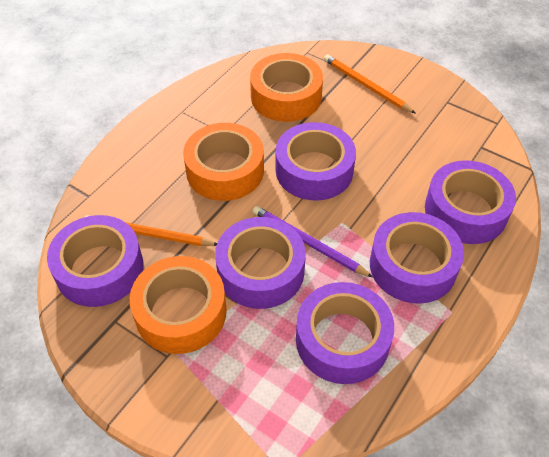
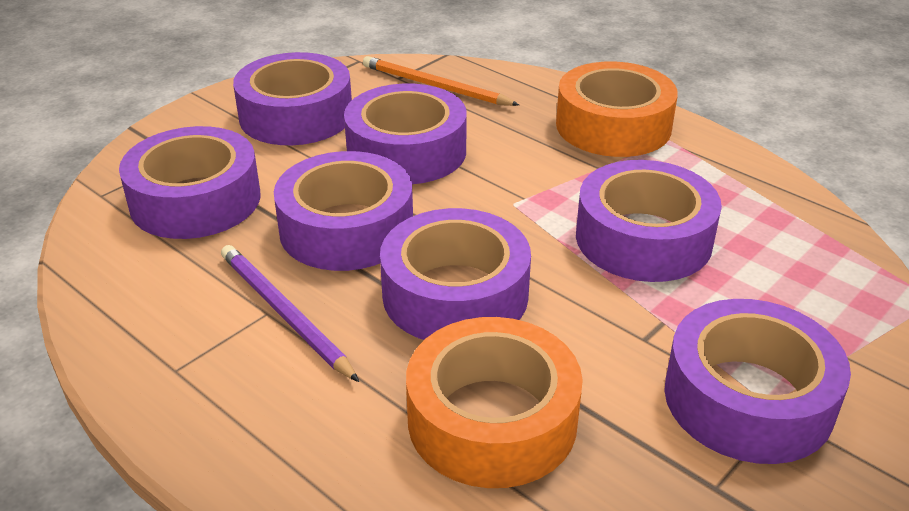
orange pencil: [85,215,217,246] [324,54,416,114] = 2 -> [363,56,519,106] = 1
orange tape: [130,256,227,354] [183,123,264,201] [250,53,323,122] = 3 -> [406,317,583,488] [556,62,678,157] = 2
purple tape: [47,215,144,307] [215,217,306,309] [276,122,356,201] [296,282,394,384] [370,212,464,304] [425,160,516,244] = 6 -> [119,126,261,239] [233,52,352,145] [274,151,413,271] [344,84,467,184] [380,208,531,340] [576,160,722,282] [664,299,851,464] = 7

